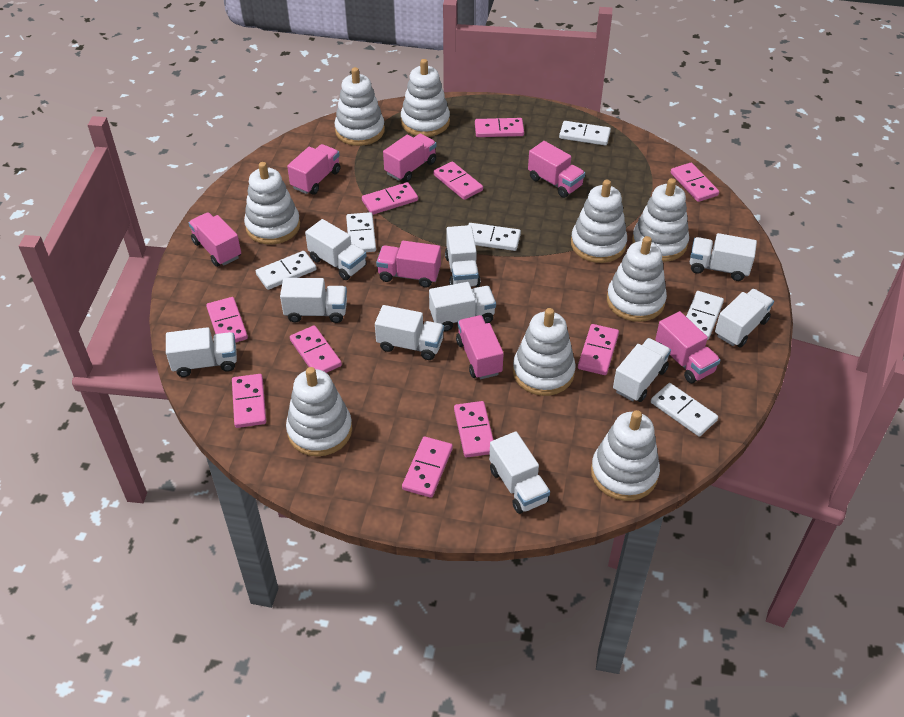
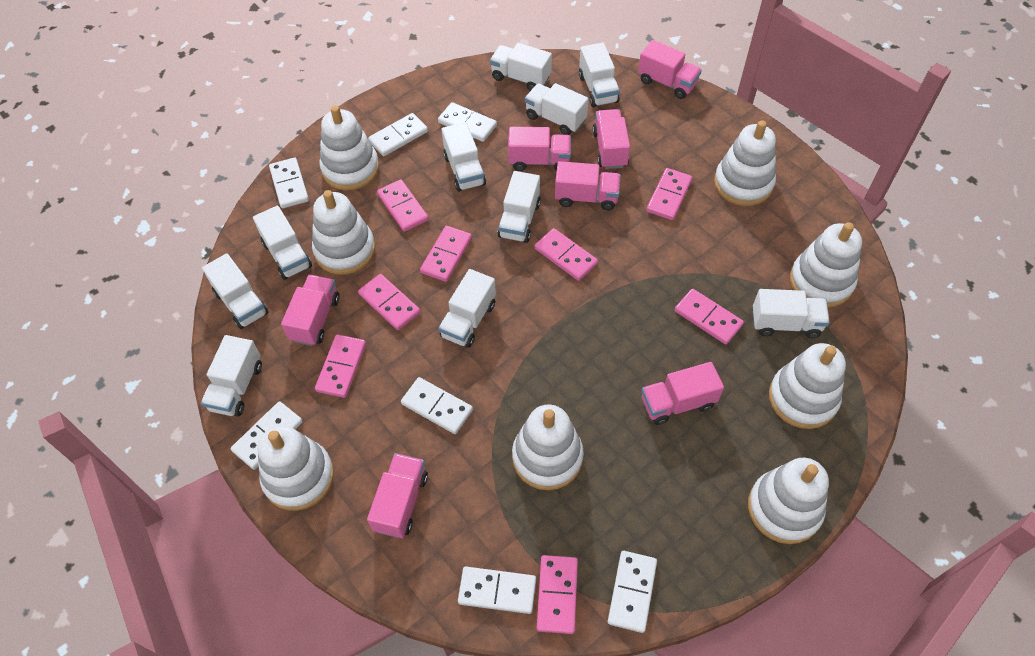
pink domino: [206,297,248,342] [232,374,266,428] [290,325,342,373] [362,182,418,215] [402,437,453,498] [433,161,483,200] [454,401,493,457] [475,118,524,137] [578,324,619,375] [671,163,719,202] = 10 -> [315,335,366,398] [358,274,420,330] [377,179,429,232] [420,226,472,282] [535,228,598,281] [537,555,578,634] [646,168,692,220] [675,289,744,344] = 8
white domino: [256,251,317,290] [346,212,376,252] [468,223,521,251] [559,121,611,145] [651,383,718,437] [686,291,724,340] = 6 -> [231,401,303,470] [269,158,309,208] [368,113,428,156] [401,377,473,434] [438,102,497,142] [458,567,536,614] [608,551,657,633] = 7
white stacking toy: [244,162,300,245] [286,367,352,457] [335,67,385,146] [401,59,450,137] [513,308,576,396] [571,180,627,263] [591,410,660,501] [607,236,667,322] [632,178,689,262] = 9 -> [257,425,334,511] [312,190,375,275] [319,105,379,190] [512,404,584,490] [714,120,776,206] [748,458,829,544] [769,343,846,429] [790,222,862,308] = 8

